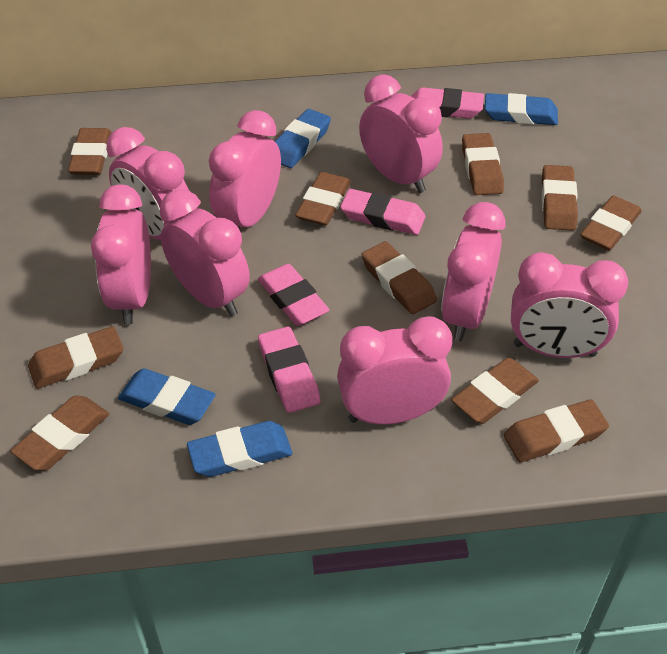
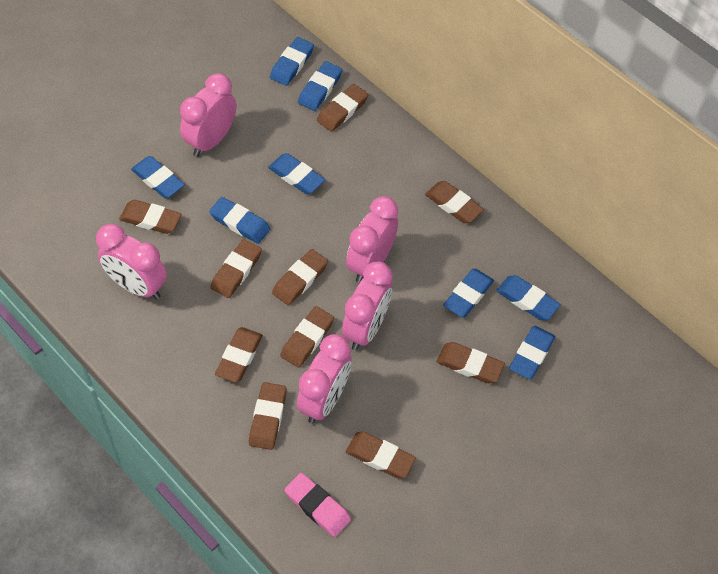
blue eraser: [118,368,216,425] [187,421,292,477] [275,109,331,168] [485,93,558,125] = 4 -> [131,156,185,198] [209,197,270,244] [268,153,325,194] [270,37,314,86] [298,61,342,111] [443,269,494,318] [496,275,561,320] [509,326,555,379] = 8
pink clock: [91,184,151,325] [106,127,189,240] [160,189,250,316] [209,110,281,228] [337,316,452,425] [359,74,443,193] [441,202,506,342] [511,252,628,358] = 8 -> [96,224,167,299] [180,73,236,157] [297,334,352,424] [342,261,393,350] [346,196,398,283] = 5
pink eraser: [258,264,329,326] [258,327,320,413] [340,189,425,235] [411,88,484,119] = 4 -> [284,473,351,537] = 1

